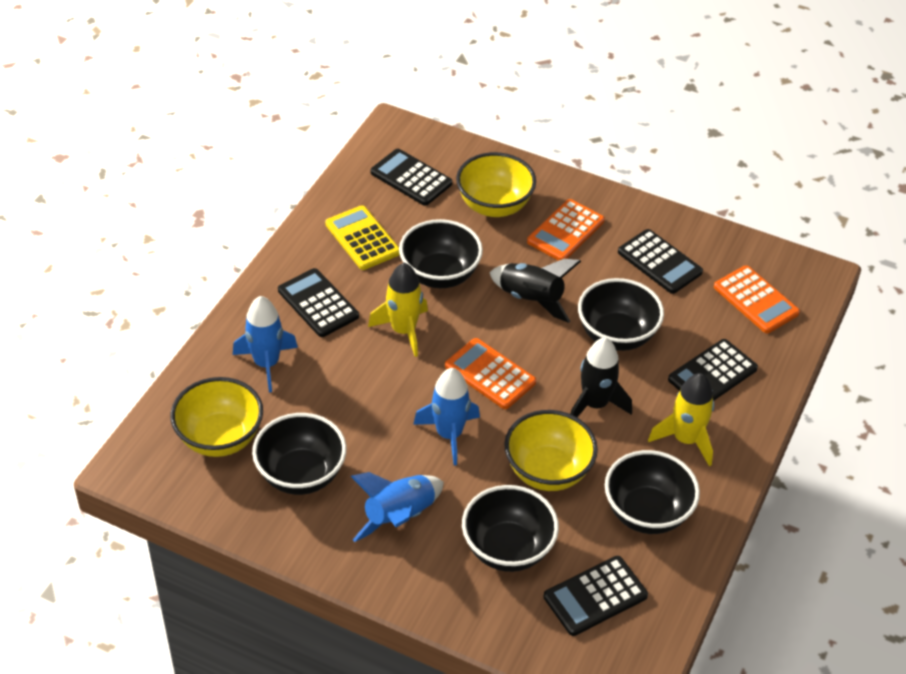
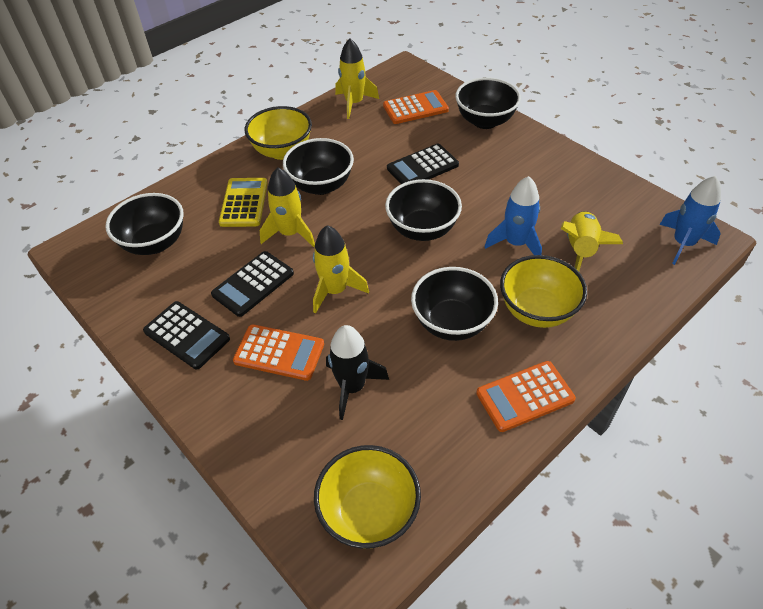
black calculator: [278,268,359,337] [370,149,452,206] [544,556,648,636] [618,229,703,294] [668,339,758,400] = 5 -> [143,301,230,369] [211,251,294,317] [387,144,459,184] = 3
black rocket: [489,259,581,323] [570,337,632,417] = 2 -> [326,325,389,420] = 1
blue rocket: [233,296,298,392] [351,472,444,542] [413,368,480,465] = 3 -> [485,176,542,255] [659,176,721,265] = 2
yellow rocket: [368,263,428,357] [648,373,714,466] = 2 -> [260,167,315,247] [313,225,369,313] [335,38,379,119] [561,211,623,272] = 4

